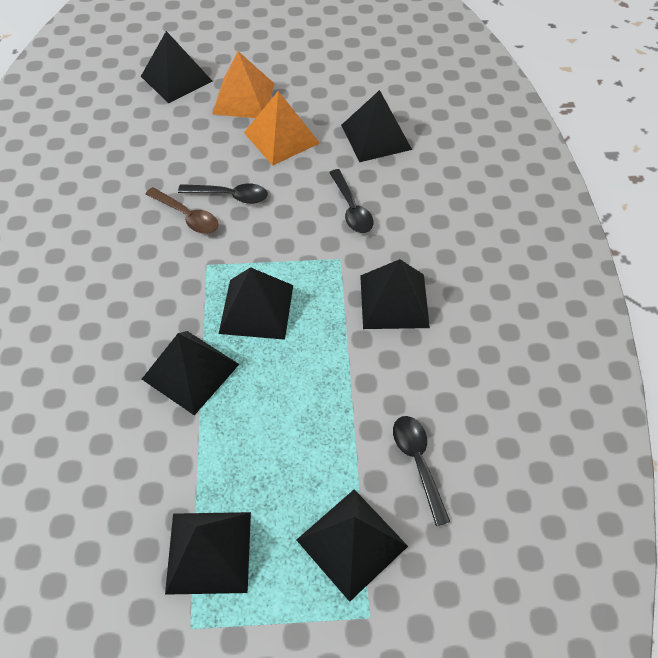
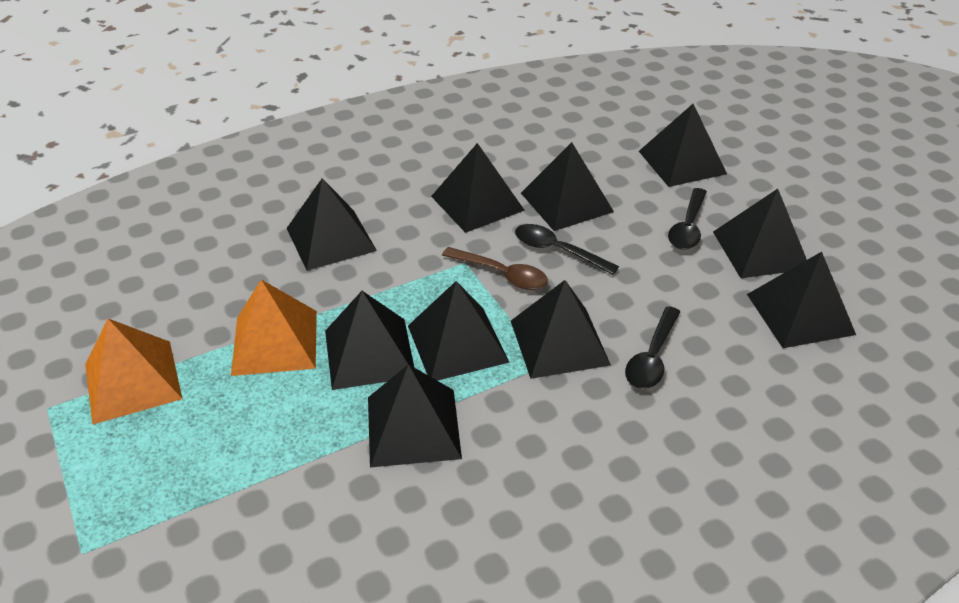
black pyramid: [141,31,212,103] [142,331,239,415] [165,512,251,595] [219,267,293,340] [297,489,408,602] [341,90,412,162] [360,259,430,329] = 7 -> [287,178,377,271] [325,291,414,390] [368,364,462,468] [408,281,509,381] [431,143,525,233] [511,280,611,379] [521,142,614,231] [639,104,727,187] [713,189,807,278] [747,252,856,348] = 10

